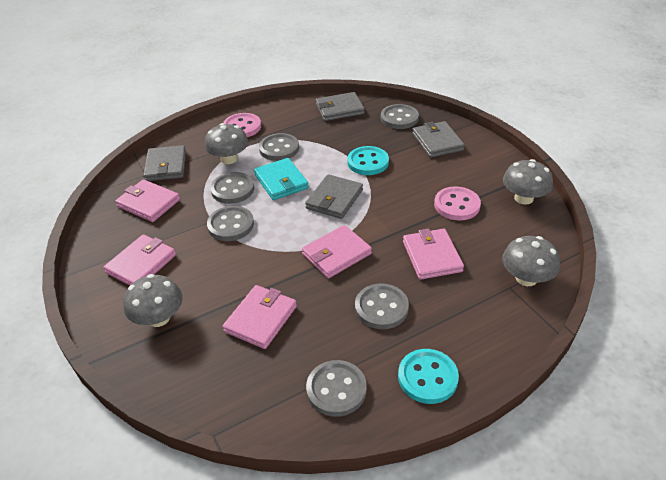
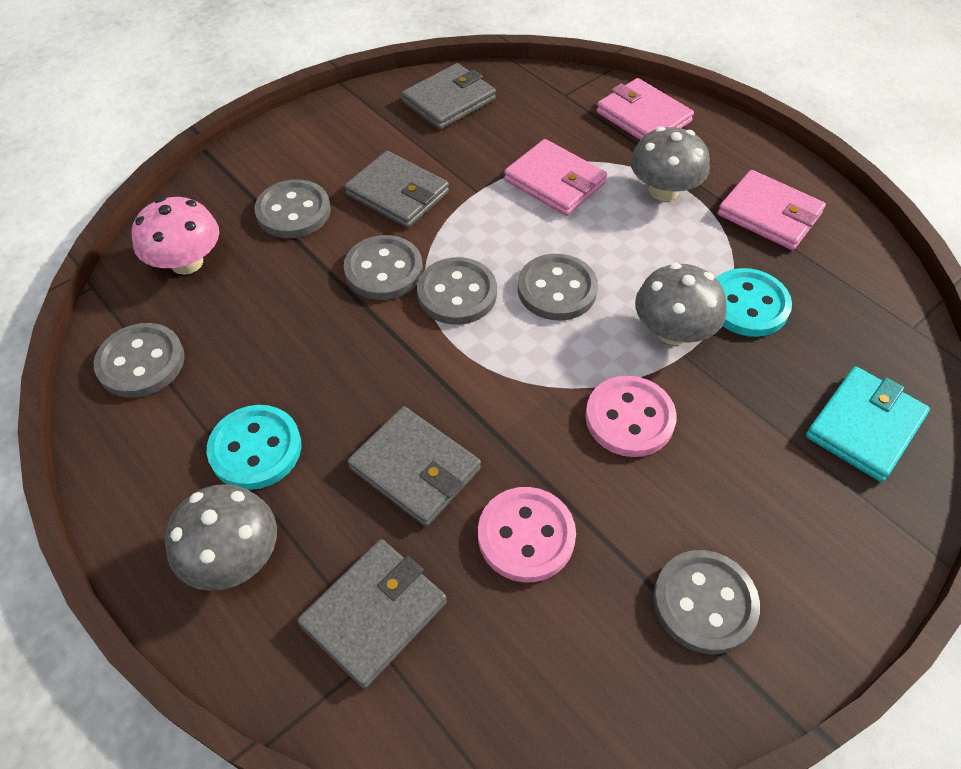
grey mushroom: [123,274,183,327] [204,123,248,164] [502,236,560,286] [503,159,553,205] = 4 -> [165,484,277,591] [630,127,710,201] [635,263,727,345] = 3
pink mushroom: none = 0 -> [132,197,219,275] = 1
pink wallet: [103,234,176,286] [115,179,180,222] [222,285,297,349] [302,225,372,278] [403,229,464,280] = 5 -> [504,139,607,216] [597,78,694,140] [718,170,826,250] = 3

